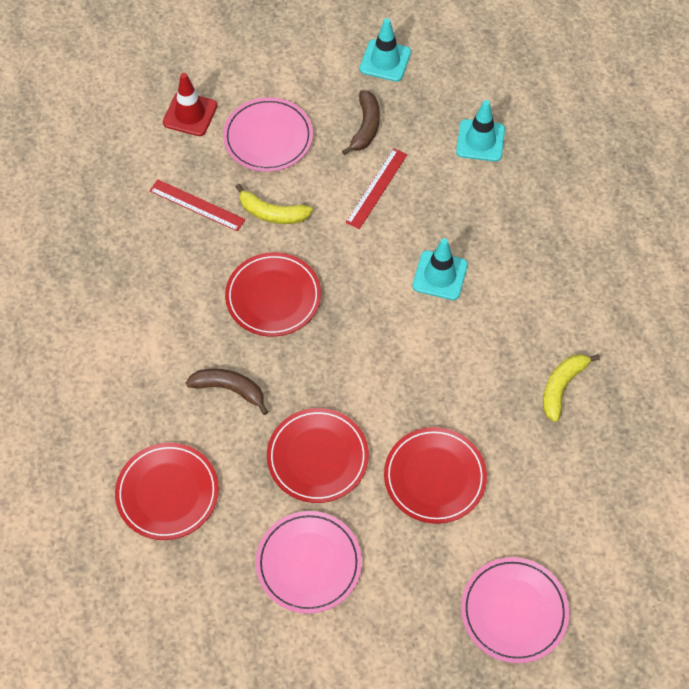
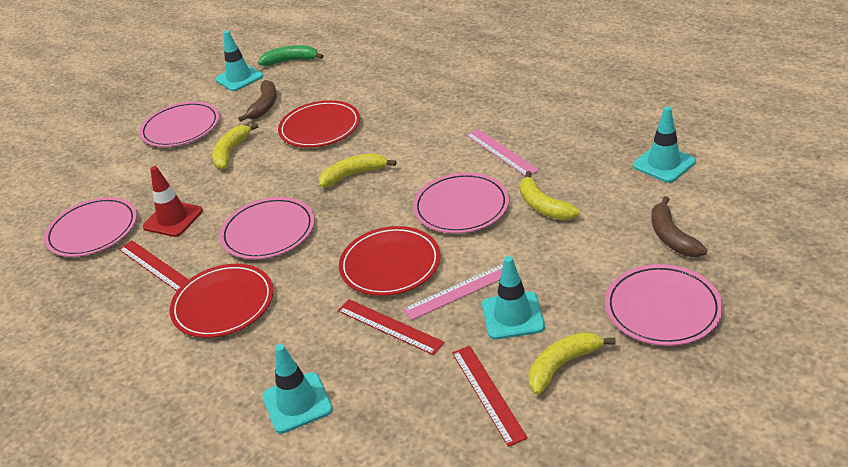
green banana: none = 0 -> [258,45,324,66] = 1
pink plate: [223,97,313,172] [256,511,362,614] [461,557,569,663] = 3 -> [44,197,137,257] [139,101,219,147] [220,197,315,259] [413,173,509,234] [605,264,723,346] = 5
pink ruler: none = 0 -> [403,264,503,320] [466,129,539,176] = 2
red plate: [115,443,219,540] [225,252,321,337] [267,408,369,503] [384,427,487,524] = 4 -> [170,264,273,338] [278,100,360,148] [339,226,441,296] = 3
red ruler: [149,179,245,232] [346,148,407,229] = 2 -> [119,240,189,291] [337,299,445,355] [452,346,528,447] = 3
turquoise traffic cone: [360,18,411,82] [412,238,468,300] [456,100,505,162] = 3 -> [215,31,263,91] [262,344,333,434] [482,256,545,339] [633,107,696,183] = 4
yellow banana: [236,184,313,224] [543,354,600,422] = 2 -> [212,123,258,169] [318,153,396,188] [520,171,580,220] [528,332,616,395] = 4

